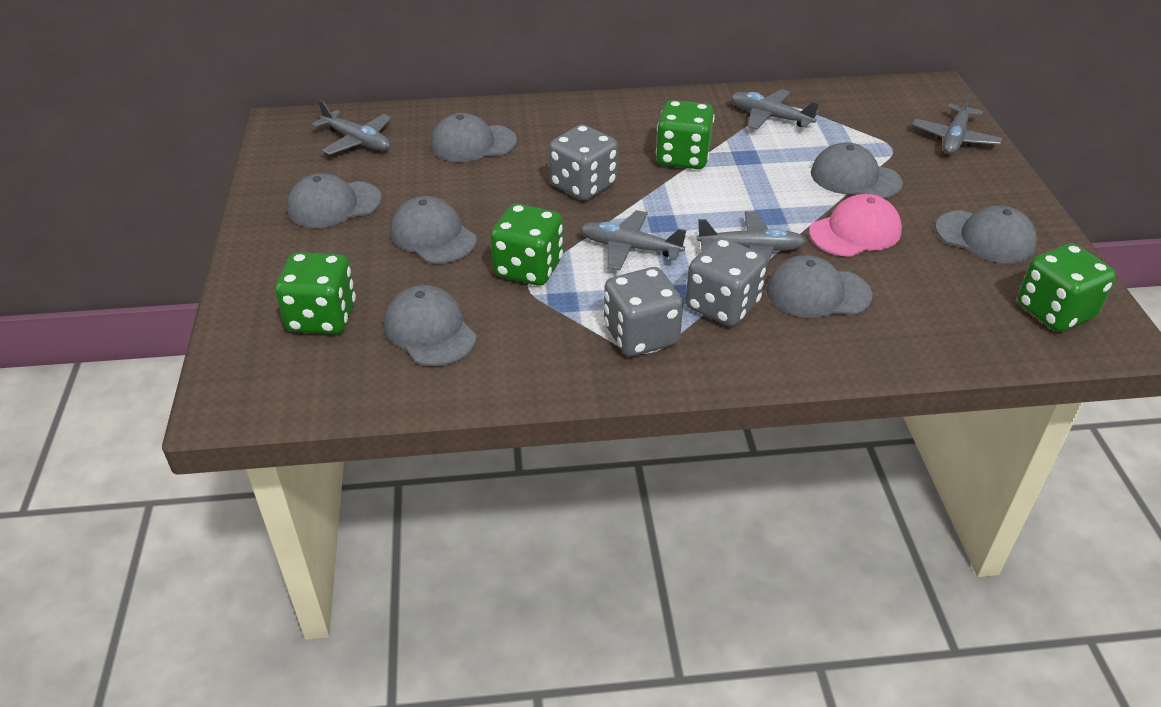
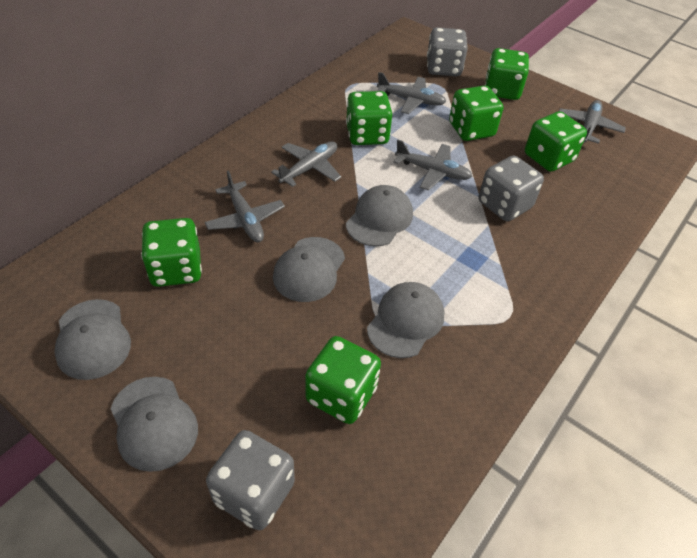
green dice: [275,252,356,334] [490,204,563,286] [656,100,715,169] [1017,243,1116,332] = 4 -> [141,218,202,287] [305,336,381,424] [346,91,392,145] [449,85,503,141] [485,48,529,100] [525,111,587,172] = 6
grey cap: [287,173,382,228] [384,285,477,366] [390,196,477,264] [430,113,517,162] [766,255,872,318] [811,142,903,199] [935,206,1037,264] = 7 -> [54,299,131,380] [111,377,198,472] [273,237,345,302] [346,185,413,247] [367,282,444,358] = 5
pink cap: [809,194,902,257] = 1 -> none = 0

